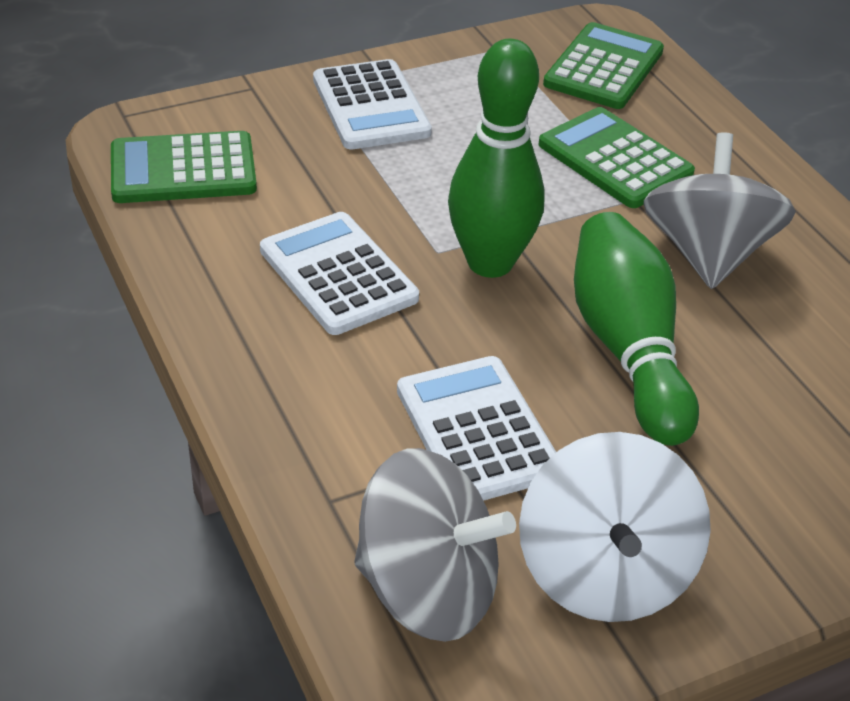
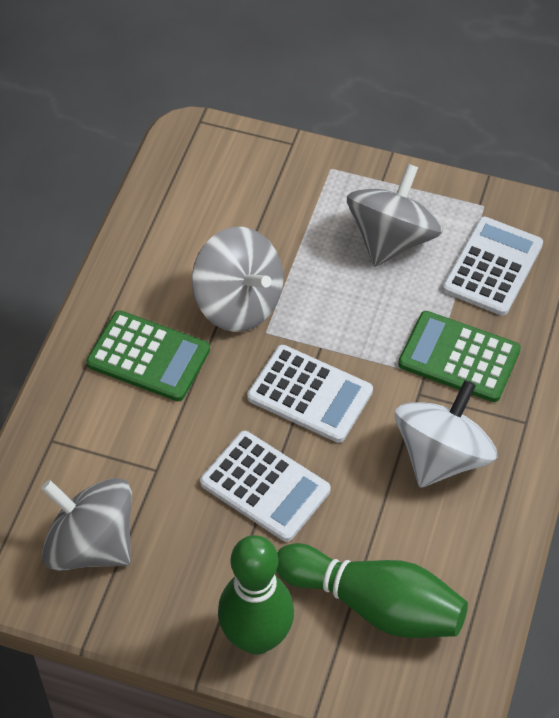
green calculator: [111,131,257,203] [538,107,695,208] [543,22,664,109] = 3 -> [86,310,210,401] [398,311,521,402] = 2
grey spinning top: [354,448,516,642] [644,132,796,289] = 2 -> [41,478,132,571] [192,227,283,332] [347,164,443,266] = 3

